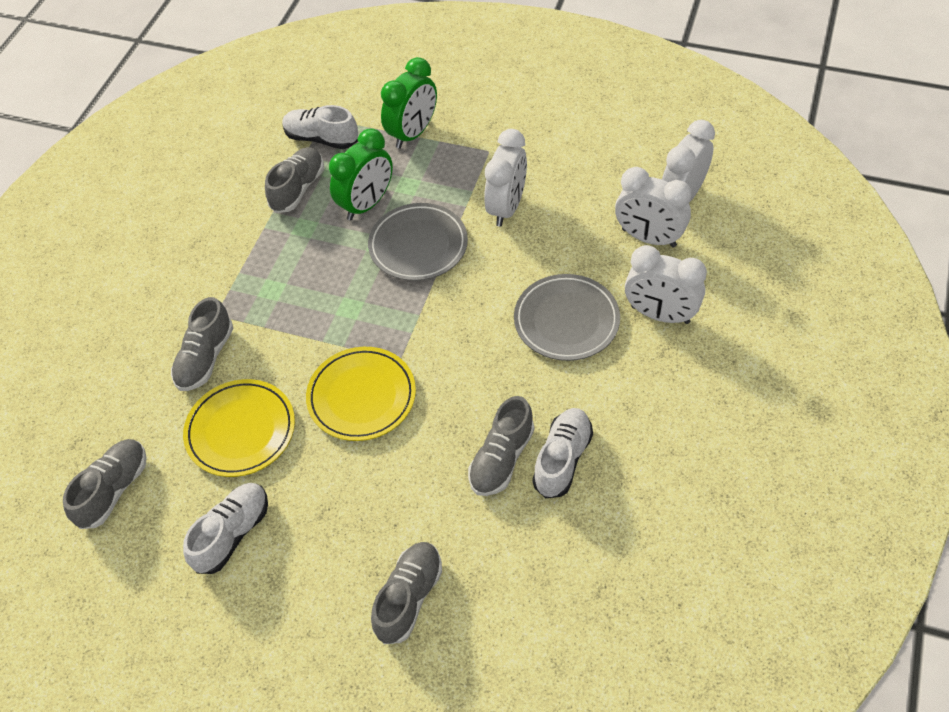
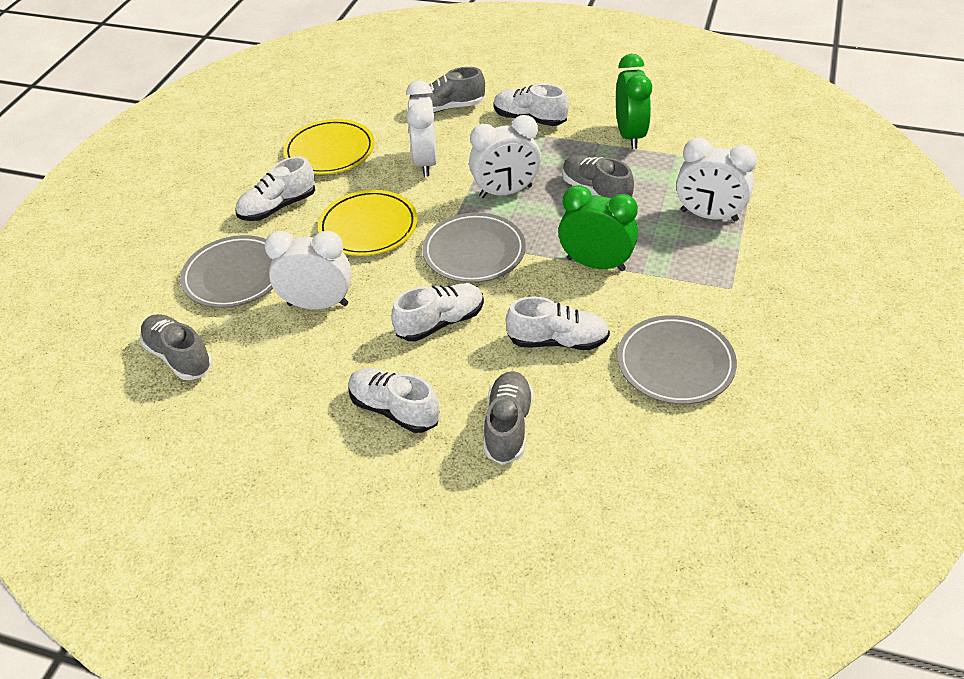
grey plate: [368,203,468,281] [514,274,620,361] = 2 -> [180,235,273,308] [422,213,526,283] [617,315,737,404] = 3
grey shoe: [63,439,147,529] [171,297,233,391] [265,147,324,213] [371,542,442,644] [468,396,534,496] = 5 -> [140,314,213,380] [409,67,485,113] [484,371,534,465] [562,155,634,198] = 4
white shoe: [183,483,268,574] [282,105,358,149] [532,408,593,498] = 3 -> [236,156,315,221] [349,368,440,433] [391,283,484,341] [493,84,569,126] [506,296,610,350] = 5

